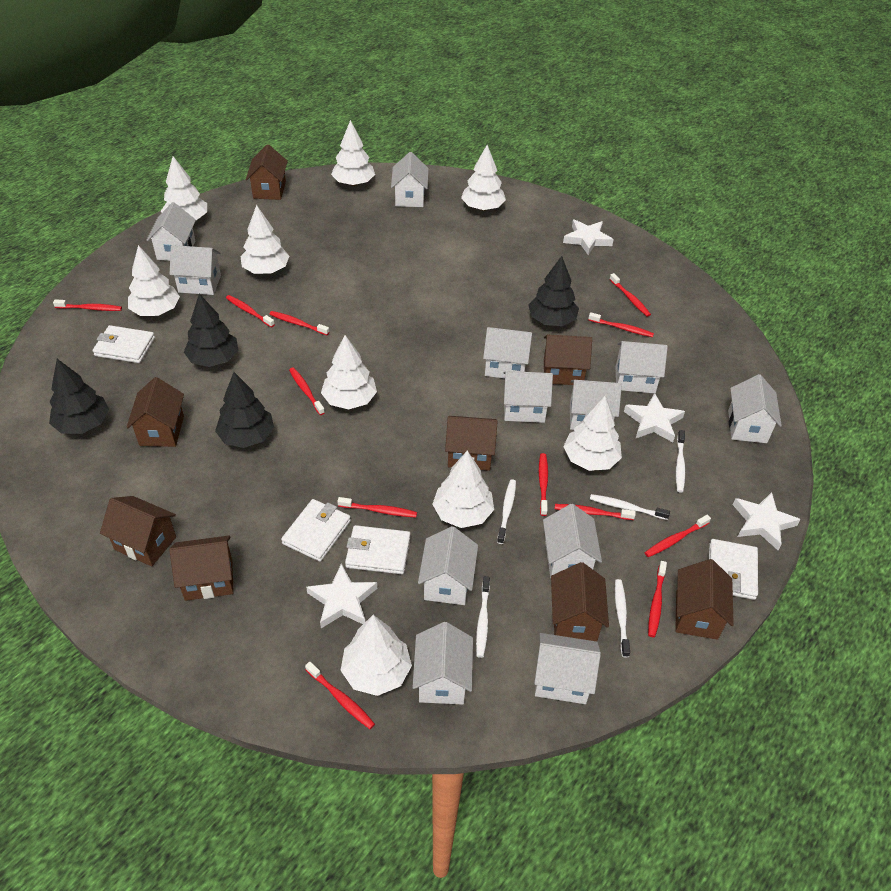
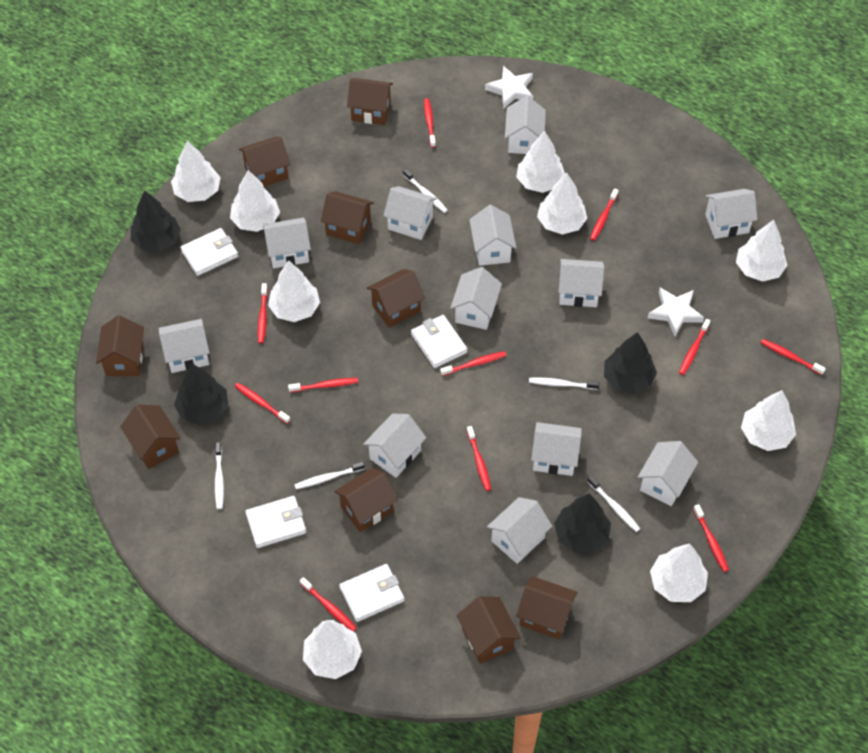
brown house: [100,496,176,566] [126,377,184,447] [170,535,234,601] [246,144,288,200] [445,416,498,471] [544,335,592,385] [551,562,609,641] [675,559,734,640] = 8 -> [96,315,144,376] [120,404,181,469] [239,136,290,187] [320,191,374,245] [334,468,398,532] [347,78,393,125] [367,269,425,328] [457,596,521,664] [516,576,578,639] = 9
red toothbrush: [53,299,122,311] [226,295,275,327] [269,311,329,335] [289,367,325,415] [305,662,375,729] [337,497,417,518] [539,453,548,516] [555,504,636,520] [588,312,654,337] [609,273,651,317] [645,515,711,557] [648,561,667,637] = 12 -> [234,383,290,424] [258,283,268,344] [288,378,358,393] [300,577,357,632] [424,98,436,148] [440,351,506,376] [467,426,491,491] [590,188,618,241] [679,319,710,375] [693,504,729,572] [760,339,826,375] = 11
white star: [306,563,377,628] [563,219,614,255] [624,393,685,442] [733,492,801,550] = 4 -> [485,66,533,109] [648,288,704,336] = 2

